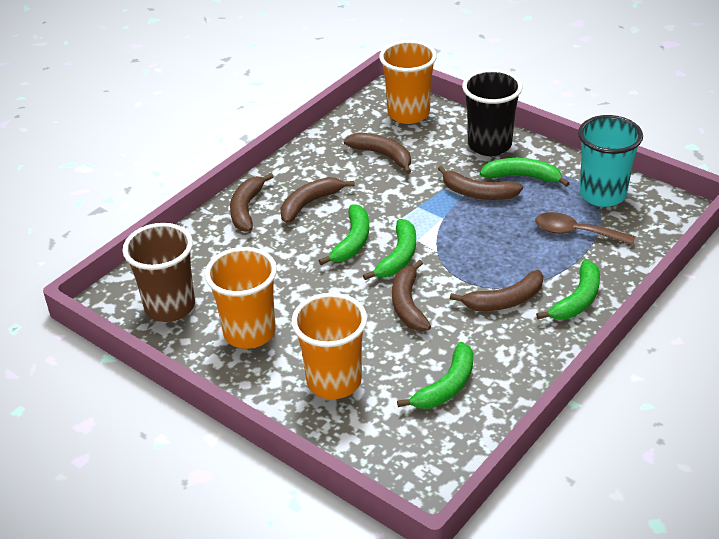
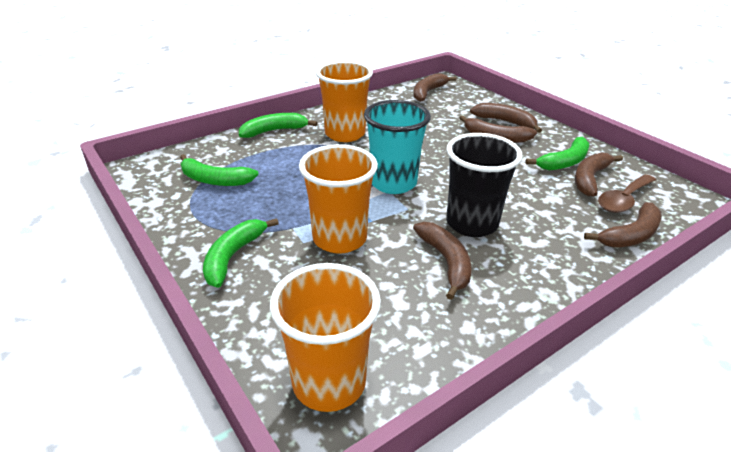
brown cup: [122,223,195,322] = 1 -> none = 0
green banana: [319,205,369,265] [363,219,416,280] [397,342,473,409] [480,158,570,187] [536,260,600,320] = 5 -> [180,154,259,186] [203,218,279,288] [239,113,317,138] [525,137,589,170] = 4

